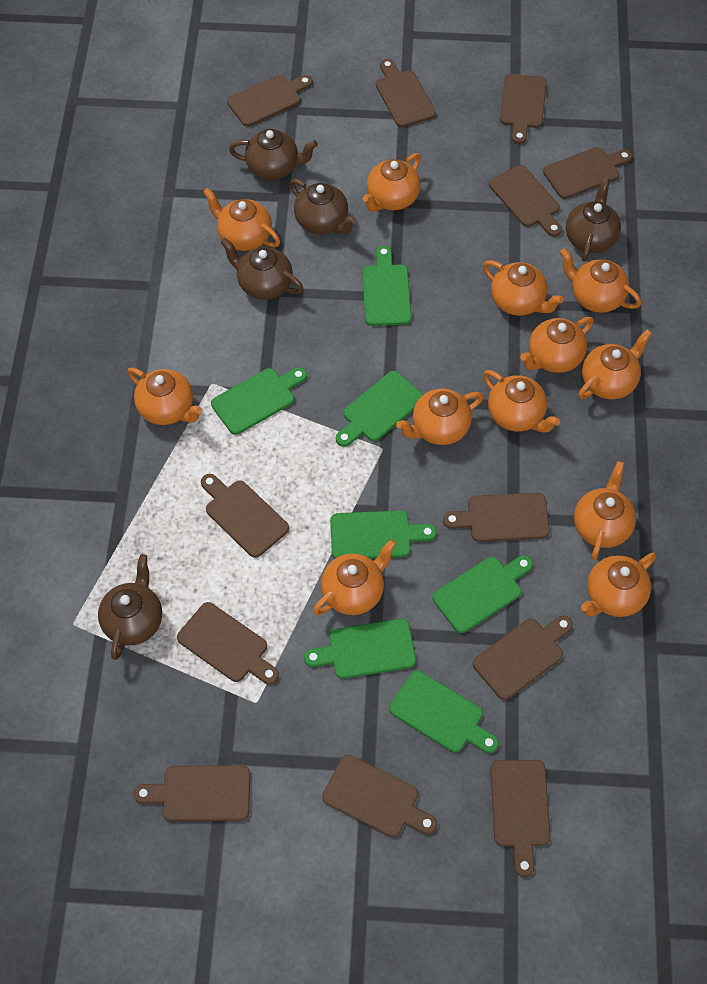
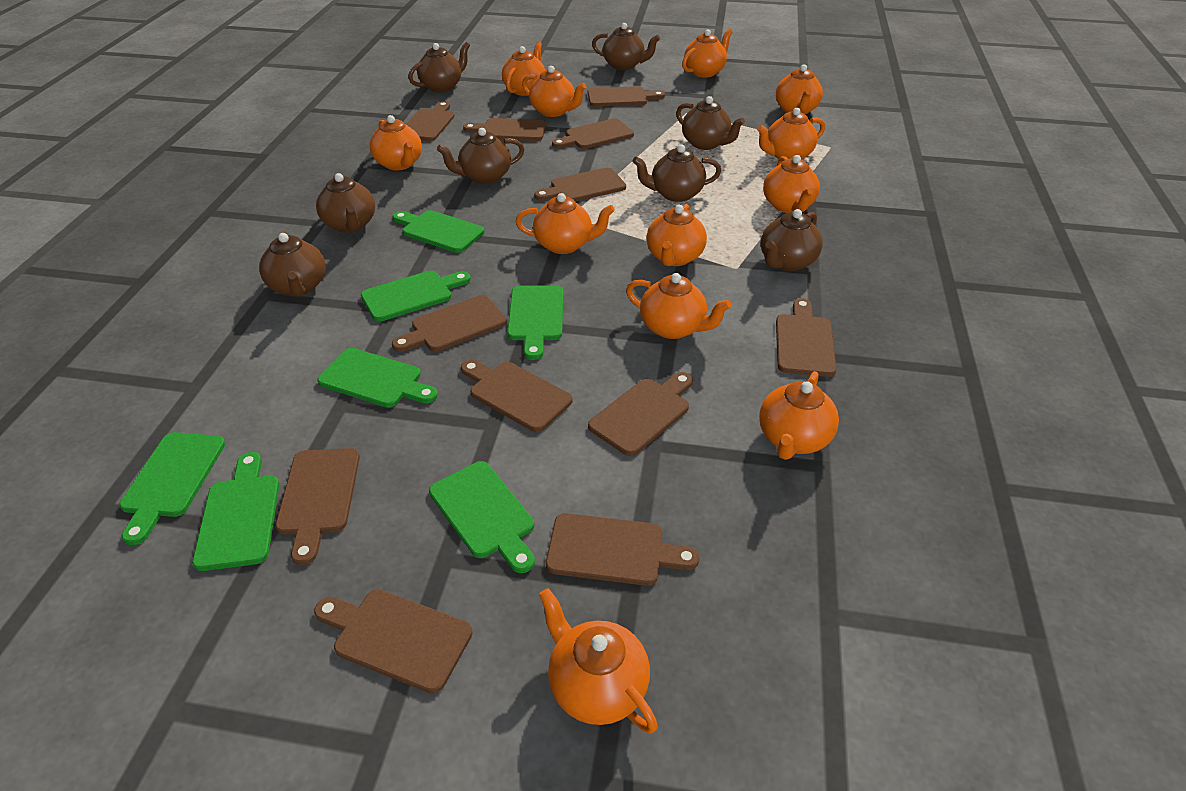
brown teapot: [98,554,162,660] [220,238,303,300] [229,129,318,180] [290,179,357,234] [566,177,621,262] = 5 -> [259,231,326,297] [316,173,375,233] [409,42,470,92] [437,128,524,184] [592,23,660,70] [632,144,721,202] [676,96,745,150] [761,209,823,271] = 8

